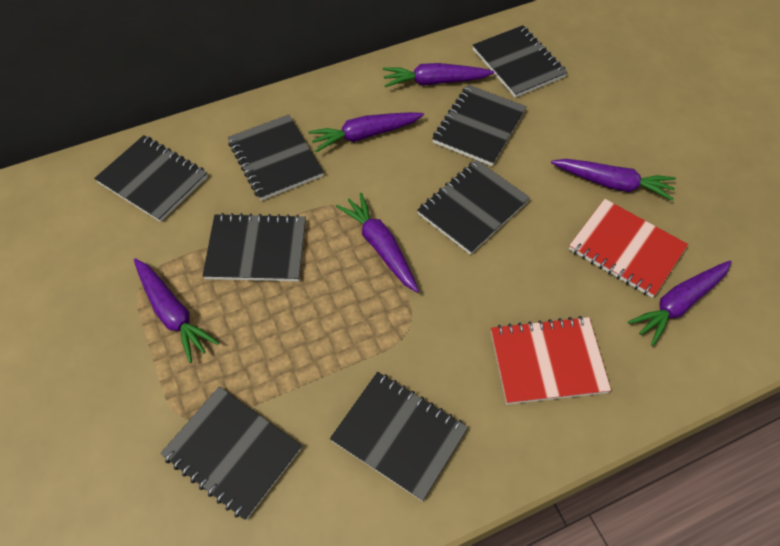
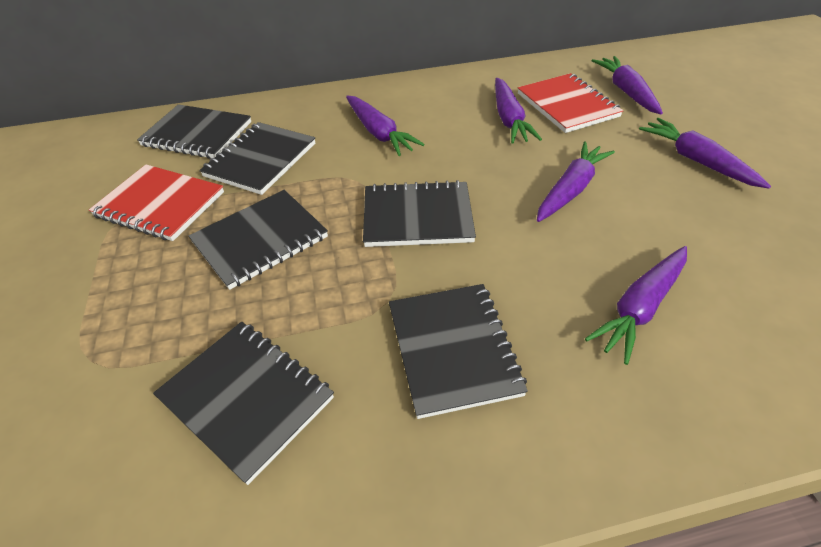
black notebook: [94,135,208,222] [160,386,302,520] [202,213,306,281] [228,115,324,201] [330,372,468,501] [417,160,530,255] [432,85,527,166] [473,25,568,98] = 8 -> [137,104,251,159] [153,322,334,485] [188,190,328,290] [199,122,315,195] [363,180,476,247] [389,284,528,419] = 6

